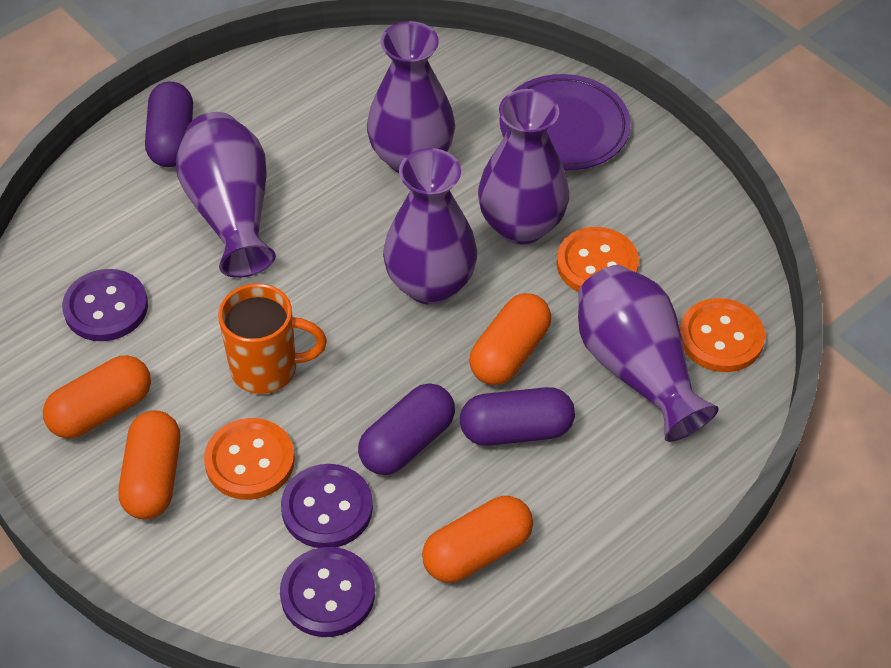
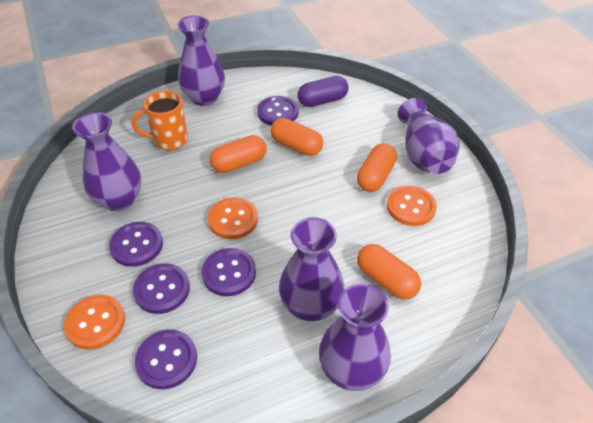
purple button: [62,269,148,341] [280,547,375,637] [281,464,373,548] = 3 -> [109,222,163,267] [133,263,190,314] [135,330,197,389] [202,248,256,296] [257,96,299,126] = 5
purple capsule: [145,82,193,167] [358,384,455,475] [460,387,575,446] = 3 -> [298,76,348,107] = 1
purple plate: [500,74,631,170] = 1 -> none = 0

